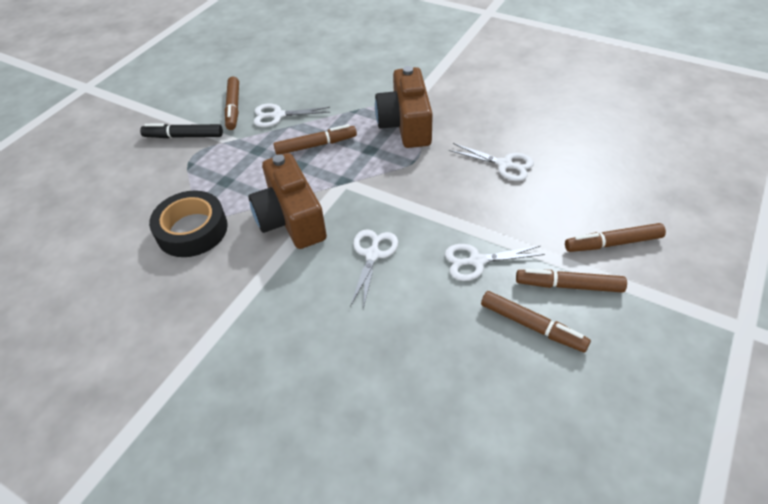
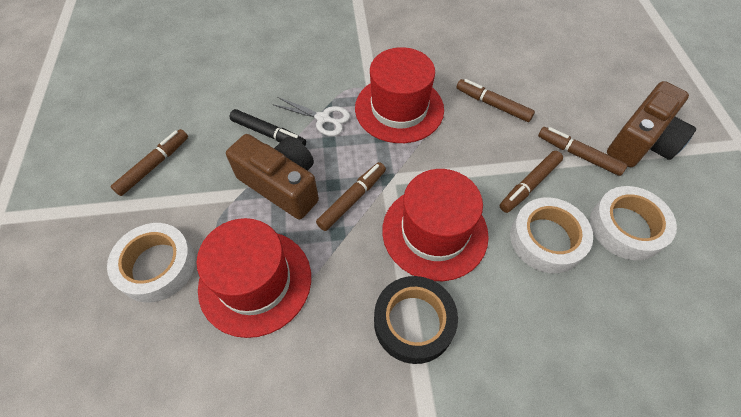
red hat: none = 0 -> [196,218,311,338] [355,47,444,143] [382,169,489,281] = 3
white scissors: [254,104,330,127] [350,229,398,309] [445,244,545,281] [449,143,534,181] = 4 -> [272,97,350,136] = 1
white tape: none = 0 -> [107,223,195,302] [510,197,593,273] [590,186,677,260] = 3

